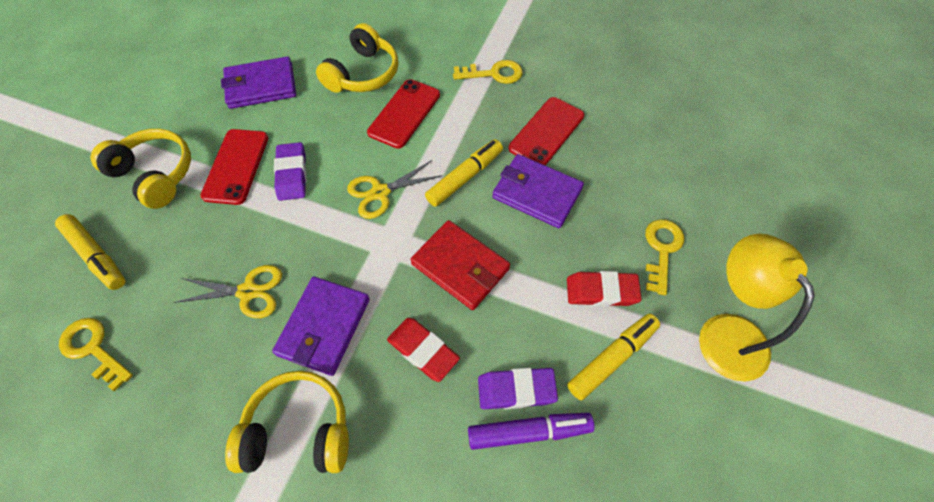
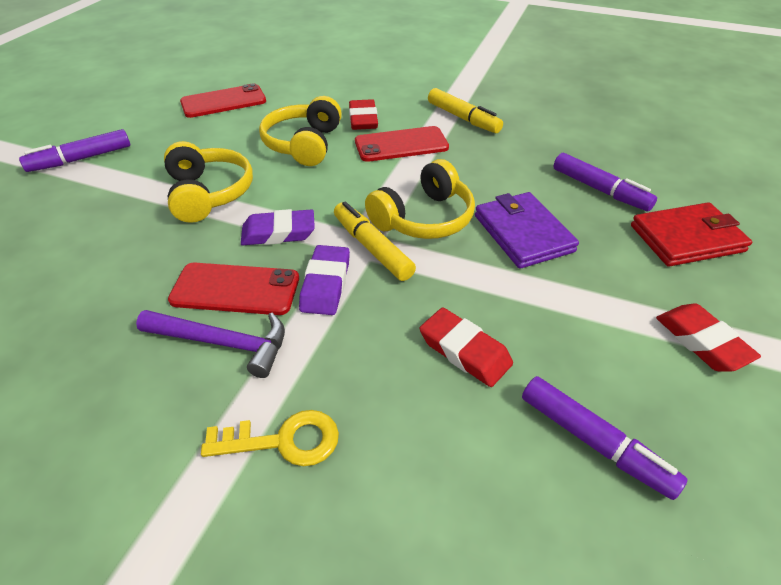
purple hammer: none = 0 -> [136,310,285,378] = 1
purple marker: [468,413,595,450] = 1 -> [19,129,130,172] [522,376,688,500] [553,153,657,211] = 3
purple wallet: [221,56,296,109] [272,276,370,376] [492,154,584,228] = 3 -> [475,192,579,269] = 1
red eraser: [387,318,460,382] [567,271,642,307] = 2 -> [349,99,378,130] [420,307,513,387] [656,303,761,372] = 3
yellow key: [59,318,133,391] [453,60,523,84] [645,219,684,295] = 3 -> [201,410,339,466] = 1
yellow lamp: [699,234,814,382] = 1 -> none = 0
yellow marker: [55,214,125,290] [425,139,503,207] [567,314,660,400] = 3 -> [334,202,416,281] [428,88,503,133] = 2
yellow scissors: [174,265,282,318] [347,160,442,219] = 2 -> none = 0

